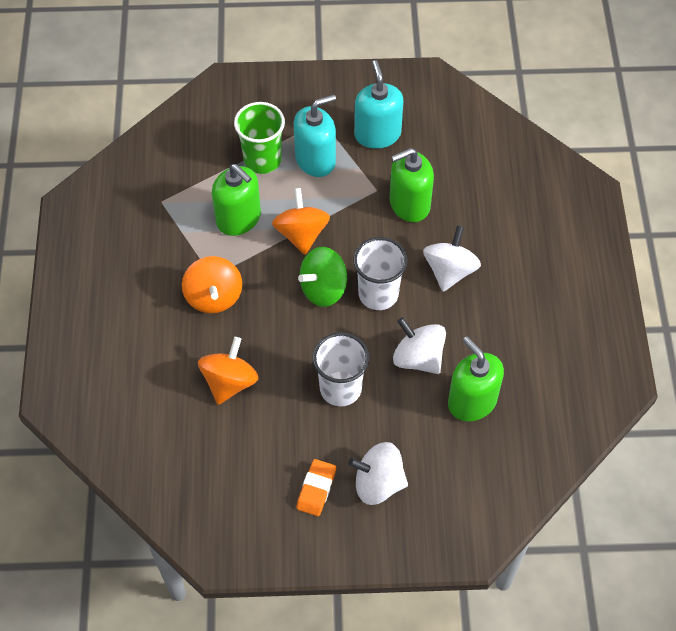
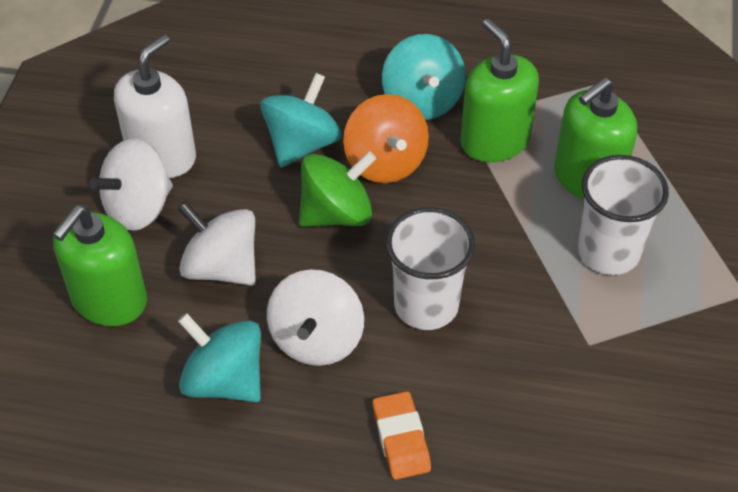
green cup: [234,102,285,174] = 1 -> none = 0
orange spinning top: [182,256,242,313] [198,337,259,405] [272,188,330,255] = 3 -> [343,94,429,183] = 1
turquoise soap dispenser: [294,94,336,177] [354,60,403,149] = 2 -> none = 0
turquoise spinning top: none = 0 -> [178,313,261,402] [260,73,342,168] [382,34,466,120] = 3
white soap dispenser: none = 0 -> [114,34,196,178] = 1

